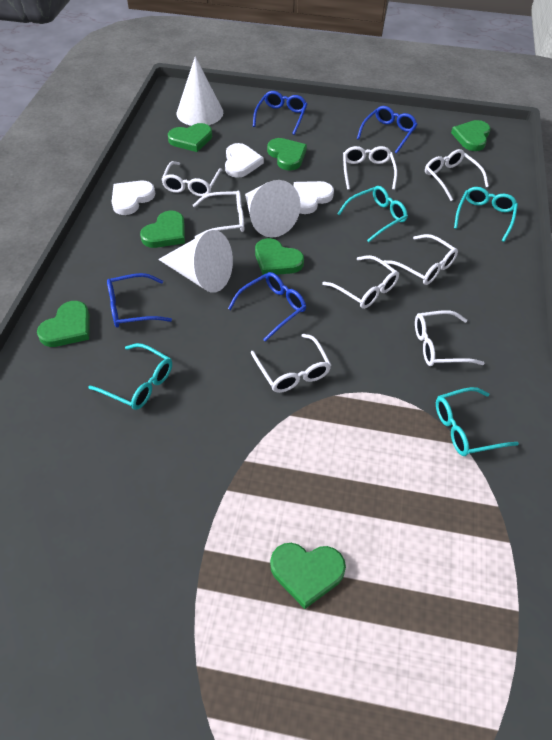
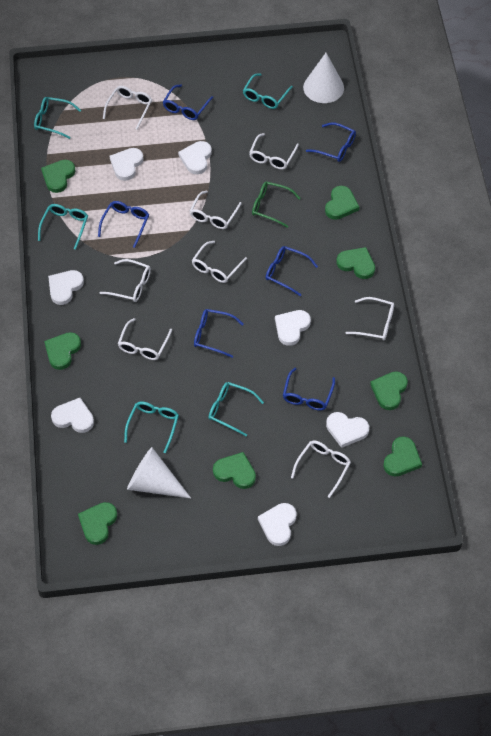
blue glasses: [107,273,172,328] [228,272,306,342] [253,91,307,135] [357,106,418,154] = 4 -> [98,201,149,248] [163,84,213,120] [194,309,244,358] [266,246,318,296] [283,368,335,411] [306,122,356,162] = 6
green glasses: none = 0 -> [252,182,300,228] = 1
green heart: [37,301,90,347] [140,210,185,248] [168,123,212,152] [255,238,304,275] [267,138,307,171] [270,543,346,609] [451,120,490,151] = 7 -> [41,160,75,193] [44,332,81,370] [78,502,117,545] [213,452,256,489] [325,186,360,220] [336,247,375,279] [370,371,408,410] [383,436,422,476] = 8
turquoise glasses: [88,343,172,410] [337,186,408,242] [436,387,519,456] [454,187,518,242] = 4 -> [34,97,81,139] [38,204,88,250] [124,401,179,453] [208,382,264,436] [243,73,293,109] = 5
white cone: [158,230,233,293] [177,56,223,126] [245,180,301,238] = 3 -> [127,447,191,498] [303,53,344,103] = 2
white heart: [112,181,155,215] [225,143,264,178] [293,181,334,214] = 3 -> [48,270,84,305] [51,398,94,433] [110,148,143,181] [178,141,212,174] [258,503,297,546] [275,310,311,346] [326,412,369,448] = 7

